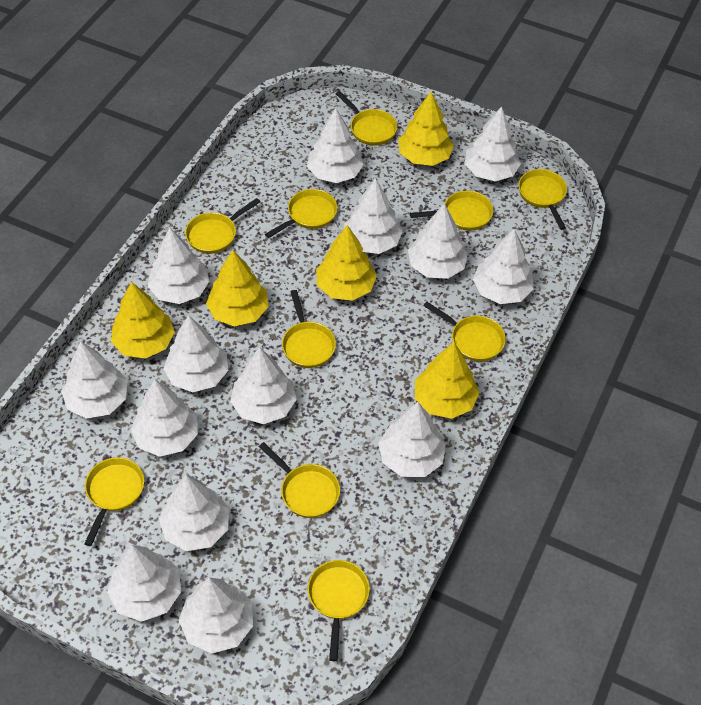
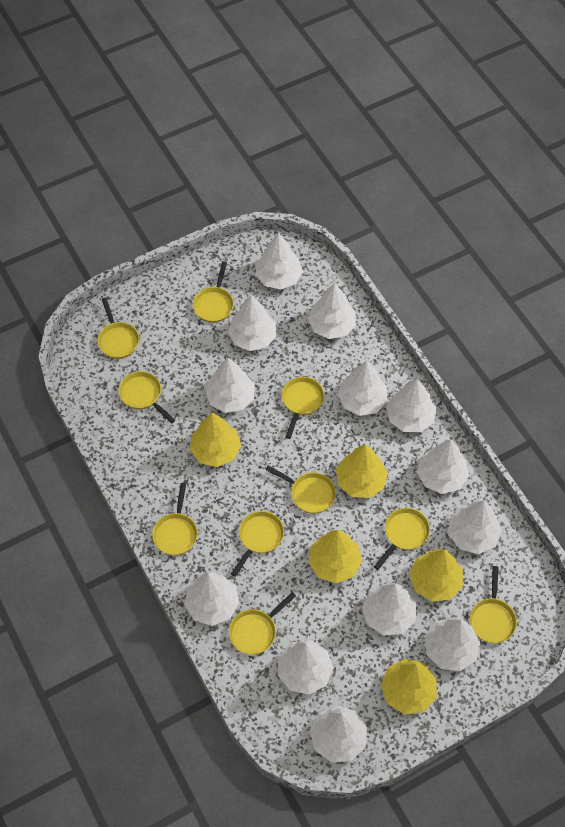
white tree: [61,342,128,419] [107,545,181,622] [131,380,198,457] [147,228,209,304] [159,475,229,551] [163,315,228,392] [179,578,253,654] [230,347,297,424] [307,108,364,183] [344,178,403,254] [378,402,446,477] [408,203,468,279] [465,106,521,181] [473,229,534,304] = 14 -> [184,572,239,626] [205,358,255,413] [228,295,276,351] [255,233,303,290] [278,640,333,695] [308,283,356,339] [310,705,367,762] [338,361,388,416] [362,582,417,636] [386,378,437,432] [417,440,469,494] [425,617,480,671] [449,501,502,554] = 13

